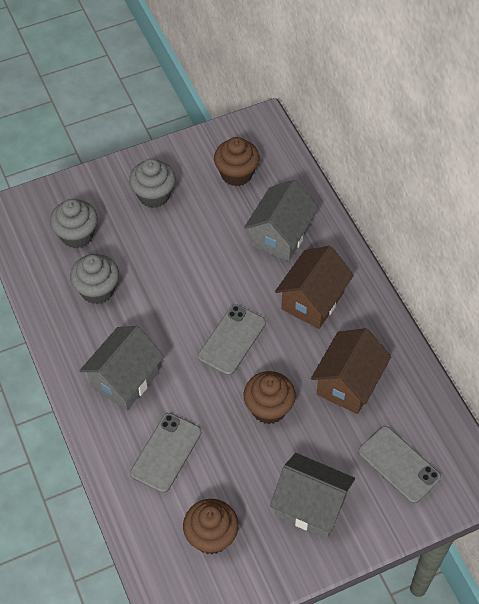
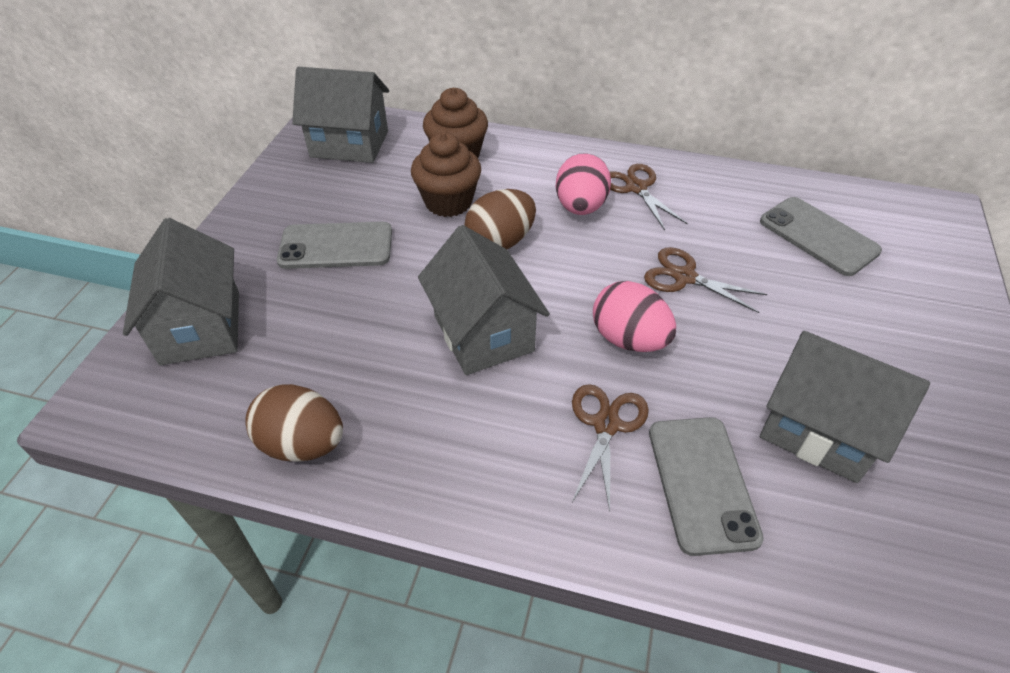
brown cupcake: [183,499,239,554] [214,137,260,186] [243,371,296,424] = 3 -> [411,132,481,217] [423,88,488,158] = 2
brown egg: none = 0 -> [245,384,343,462] [465,189,536,249] = 2
brown house: [275,246,354,329] [311,328,391,414] = 2 -> none = 0
brown scissors: none = 0 -> [572,384,649,512] [610,164,688,230] [644,247,768,313] = 3
grey cupcake: [50,199,98,248] [70,254,119,304] [129,159,175,208] = 3 -> none = 0
grey house: [80,326,164,411] [244,180,319,262] [270,453,355,538] = 3 -> [123,218,239,365] [292,67,389,163] [418,225,550,375] [760,331,930,483] = 4
pink egg: none = 0 -> [556,153,611,215] [593,281,676,352] = 2

